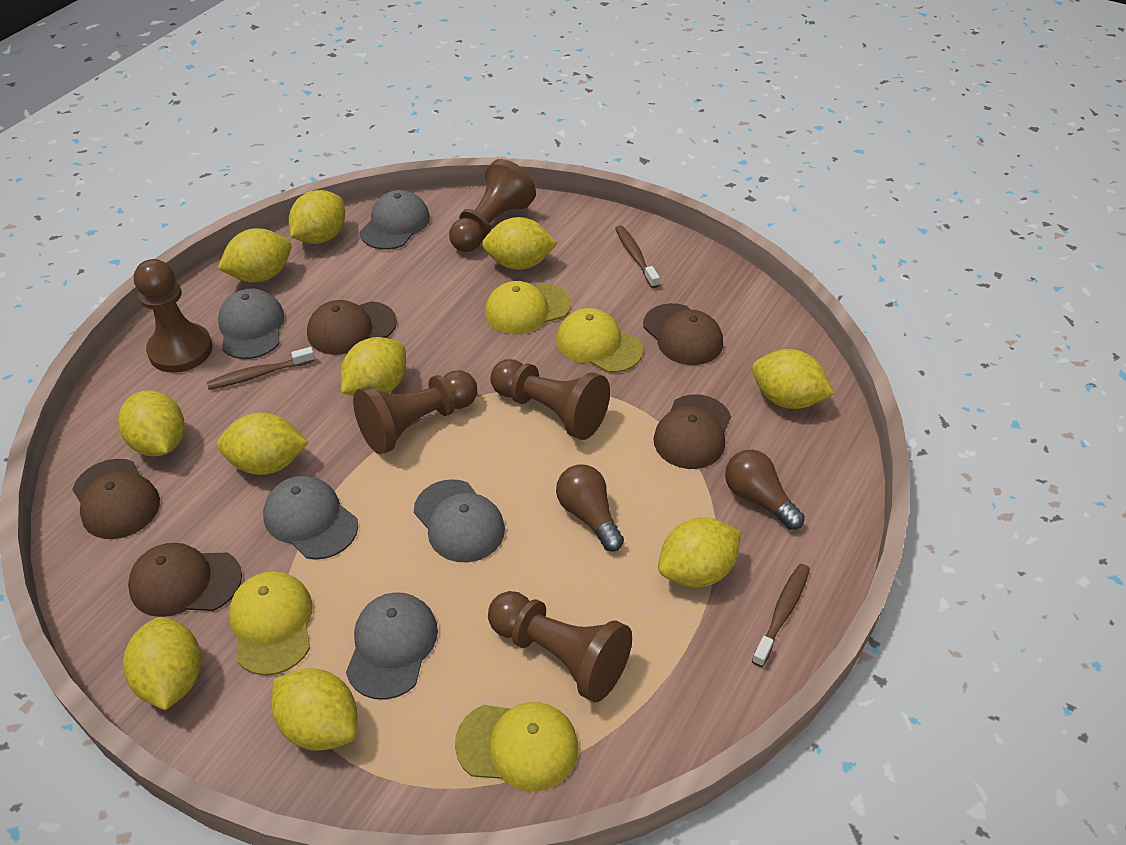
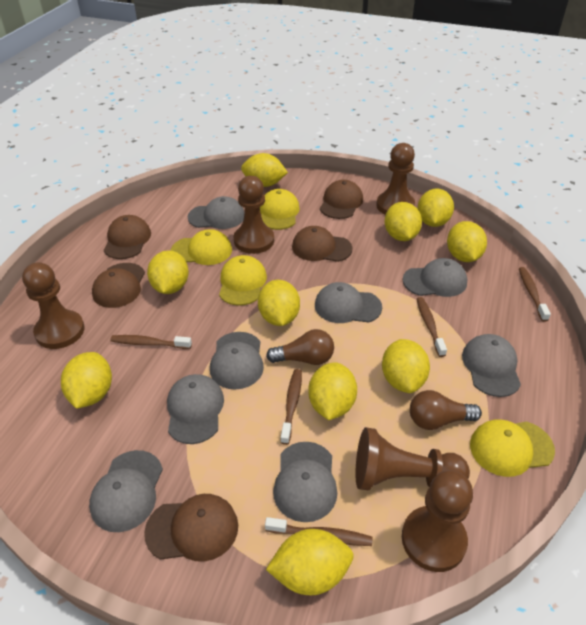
brown toothbrush: [207,347,315,390] [615,225,660,288] [752,564,810,667] = 3 -> [110,335,192,349] [265,517,373,546] [280,369,302,445] [417,297,447,357] [519,267,551,322] = 5
grey cap: [218,289,285,359] [263,476,358,560] [346,592,438,700] [360,190,430,250] [414,479,505,562] = 5 -> [89,450,163,532] [167,374,224,444] [188,196,244,229] [210,332,264,390] [273,442,337,522] [315,282,382,323] [402,258,467,297] [462,334,521,397] = 8

